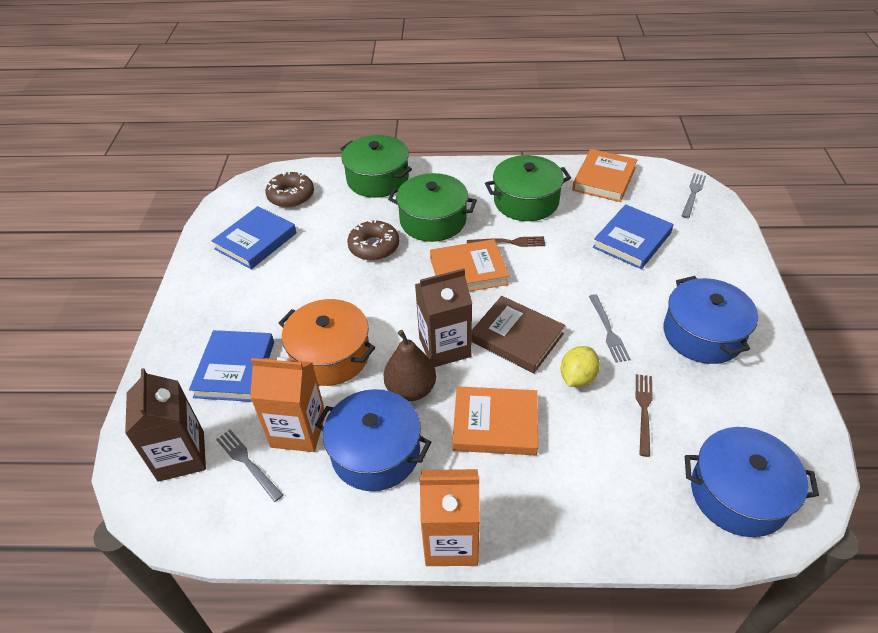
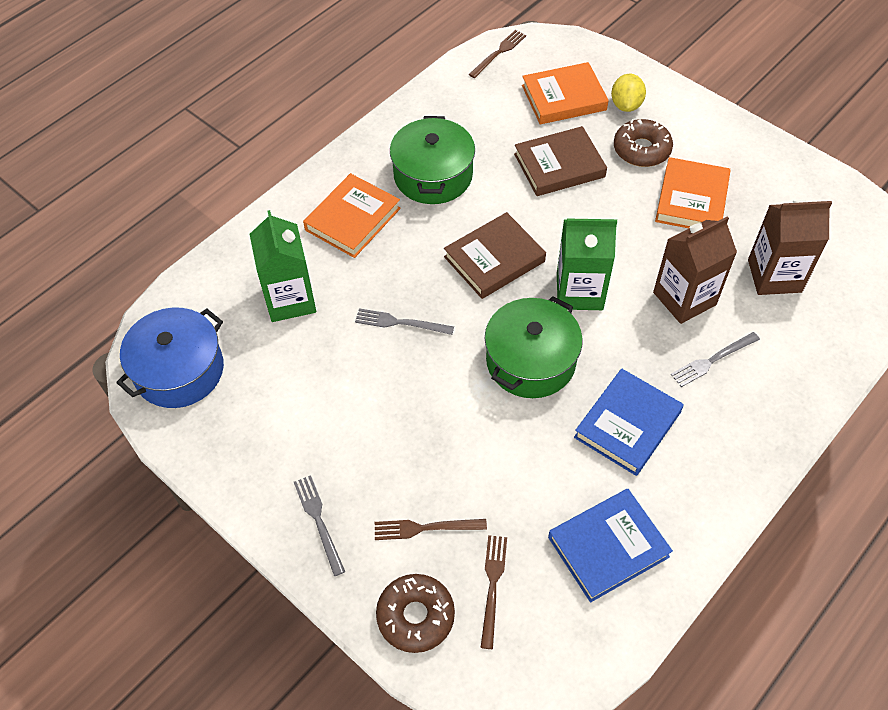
blue book: [189,330,274,402] [211,206,297,269] [593,204,673,269] = 3 -> [548,489,673,603] [574,368,684,476] = 2
blue pot: [315,389,431,491] [664,276,758,364] [685,427,819,537] = 3 -> [116,307,224,408] = 1
brown book: [472,296,565,373] = 1 -> [444,212,546,299] [514,126,607,196] = 2
brown fork: [467,236,545,247] [636,374,653,457] = 2 -> [375,519,487,540] [469,30,526,78] [480,535,507,649] = 3
brown pear: [384,330,436,401] = 1 -> none = 0
green carton: none = 0 -> [250,210,316,322] [557,218,617,310] = 2
green pot: [340,135,412,198] [388,173,477,242] [485,155,571,221] = 3 -> [390,116,475,204] [485,296,583,398] = 2
orange carton: [250,357,325,452] [419,469,480,566] = 2 -> none = 0
orange pot: [279,299,375,386] = 1 -> none = 0

